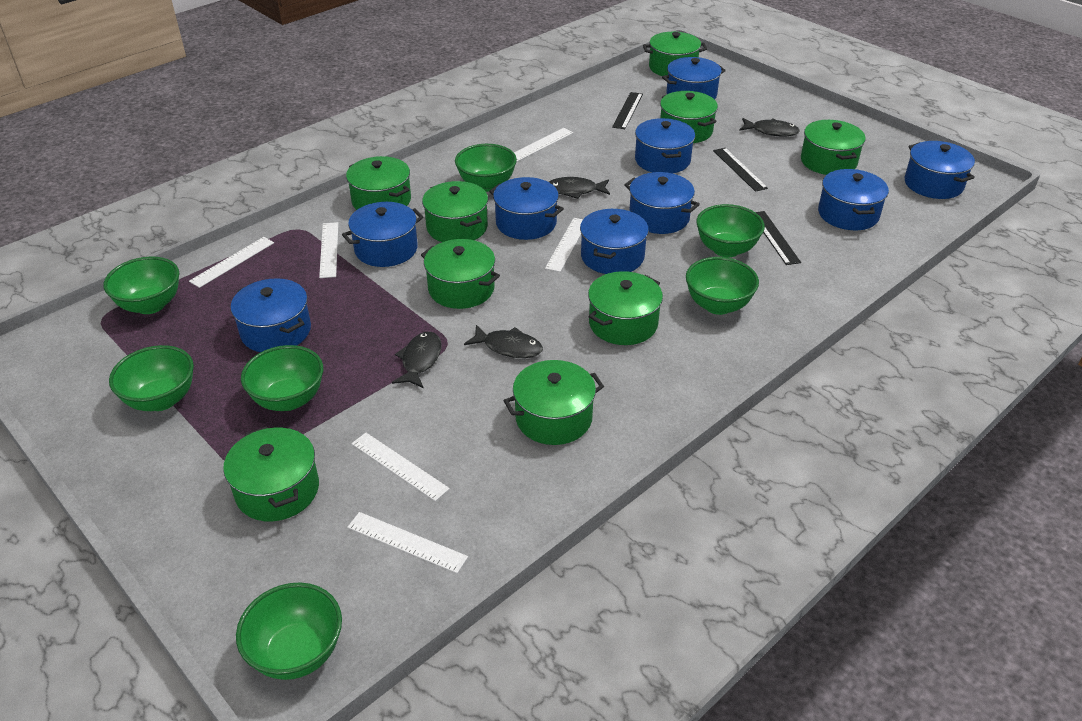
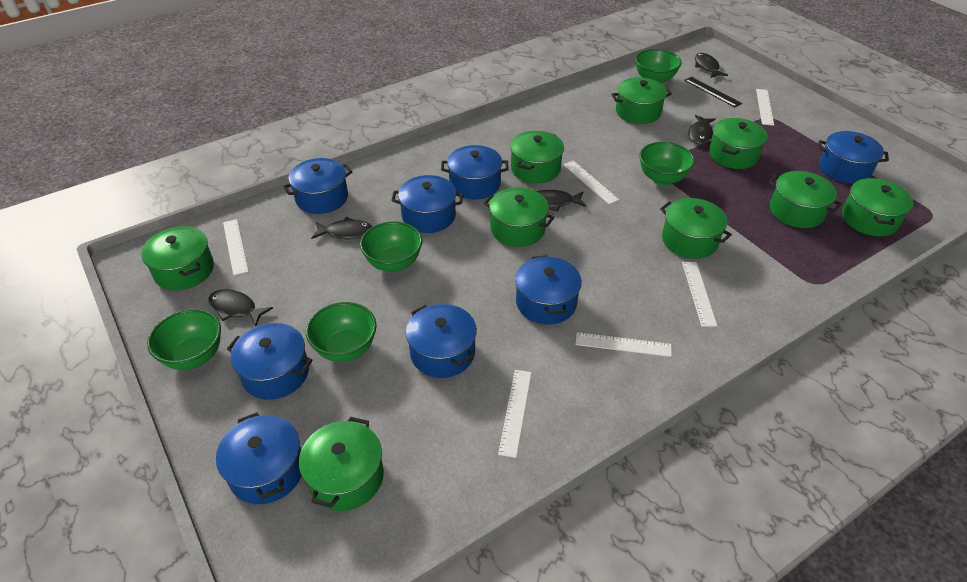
black fish: [392,332,441,388] [464,325,543,358] [549,177,610,199] [739,118,800,137] = 4 -> [208,289,273,326] [311,217,373,240] [536,190,586,212] [688,115,715,145] [695,53,728,78] = 5
black ruler: [612,92,643,129] [713,148,768,192] [755,211,801,265] = 3 -> [684,77,742,107] = 1
blue pot: [231,278,311,352] [342,202,424,267] [489,177,564,240] [580,209,649,274] [624,172,700,234] [635,118,695,174] [662,57,726,99] [818,169,889,230] [904,141,975,199] = 9 -> [216,412,301,504] [227,323,312,400] [283,158,352,214] [391,175,463,233] [406,304,477,378] [441,145,509,200] [515,255,582,325] [819,131,889,184] = 8
green bowl: [103,257,179,314] [109,345,194,411] [236,582,342,680] [241,345,323,411] [455,144,517,192] [686,257,759,315] [696,204,765,258] = 7 -> [147,309,221,370] [306,302,377,362] [360,221,422,272] [635,49,682,84] [639,142,695,185] = 5

